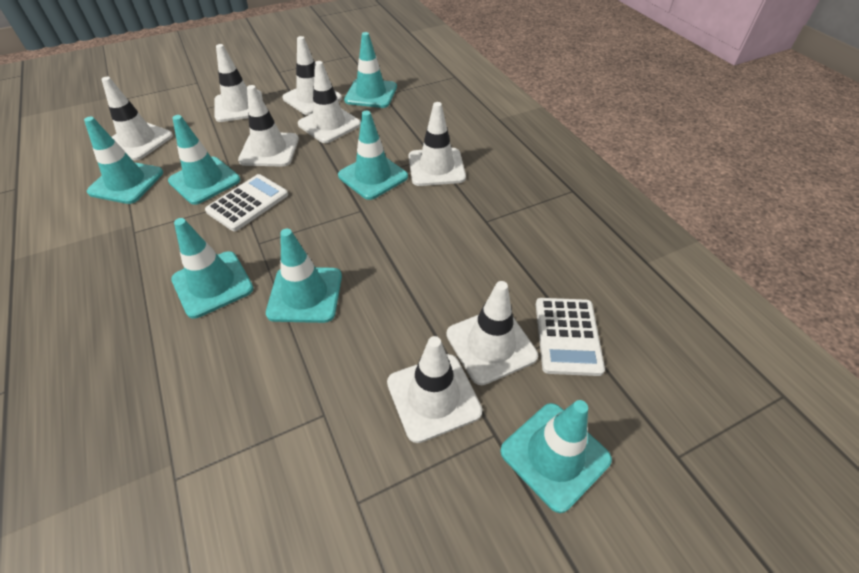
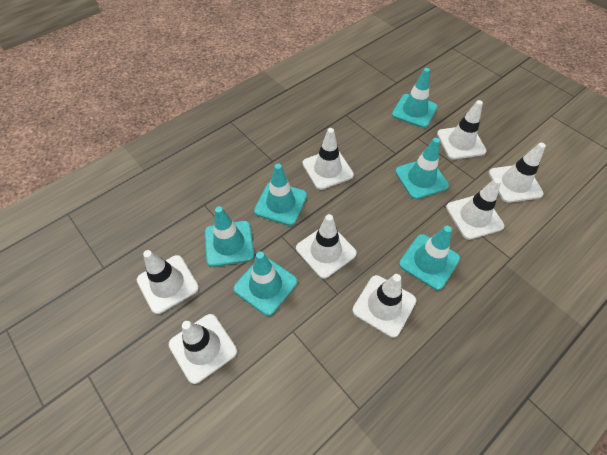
turquoise traffic cone: [84,117,163,204] [168,115,240,205] [171,218,254,319] [266,229,342,323] [338,111,408,200] [344,32,397,108] [500,400,612,513] = 7 -> [205,206,254,267] [233,251,297,316] [254,164,307,226] [392,68,437,128] [395,138,449,199] [399,226,460,290] = 6
white calculator: [205,174,288,231] [536,298,605,376] = 2 -> none = 0

